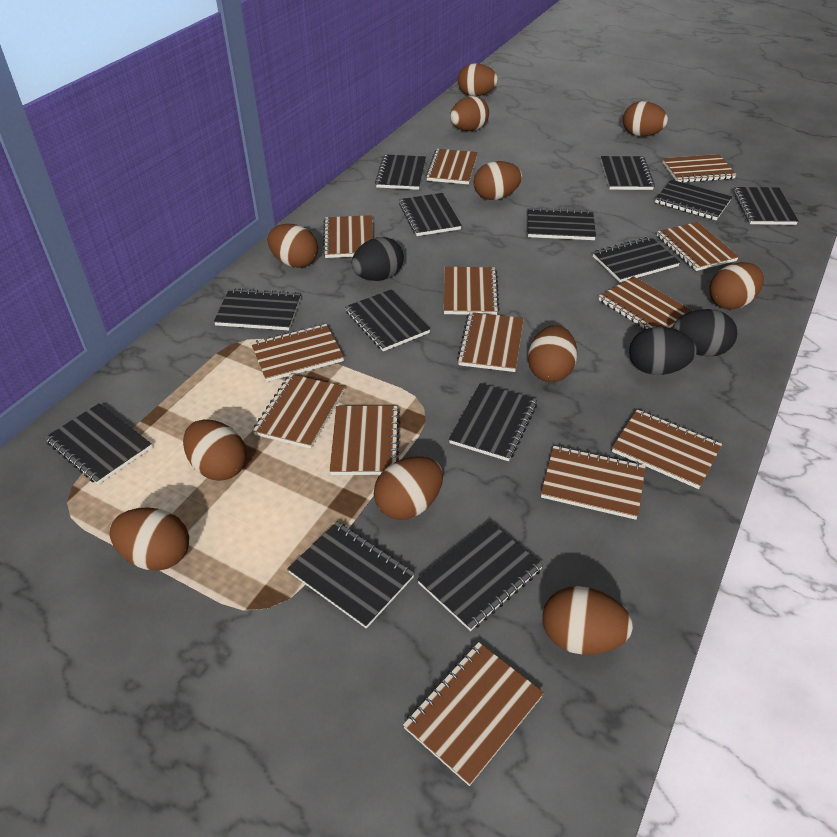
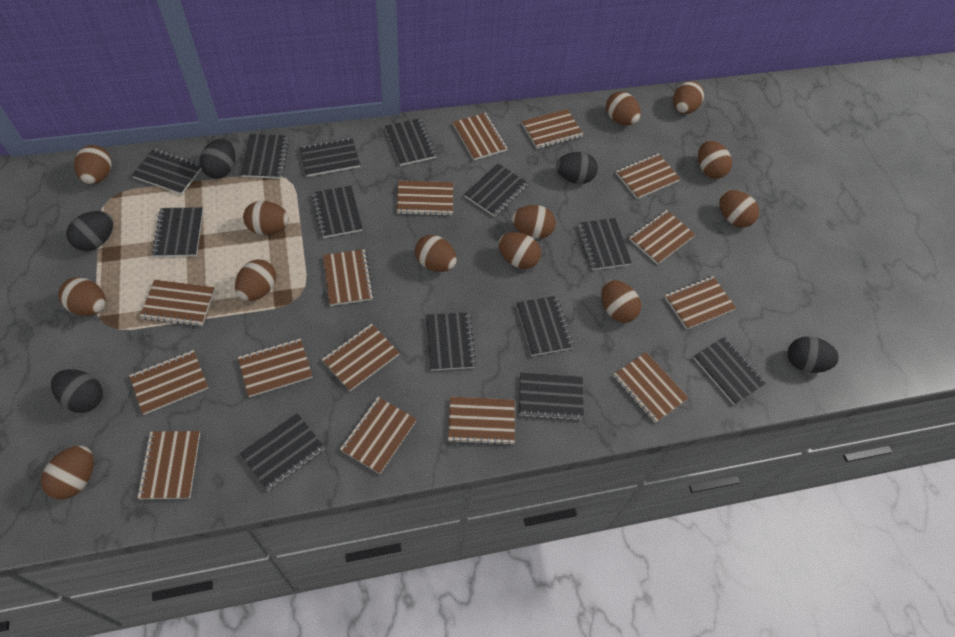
black egg: [352,237,404,281] [629,327,697,375] [672,309,737,356] = 3 -> [51,369,103,413] [66,211,113,251] [199,139,235,179] [556,152,598,184] [788,337,839,373] = 5
brown egg: [109,507,189,571] [183,420,247,481] [267,224,318,268] [374,456,443,520] [450,96,489,131] [458,63,498,96] [474,161,522,200] [528,325,577,382] [542,586,633,655] [623,101,668,136] [709,262,764,309] = 11 -> [41,446,94,499] [58,277,106,316] [74,145,111,184] [235,259,276,301] [243,201,289,235] [415,235,457,272] [499,232,541,269] [512,205,556,239] [601,280,641,323] [606,92,641,125] [673,81,704,114] [698,141,732,179] [719,190,759,228] = 13
brown notebook: [251,324,344,382] [253,374,345,449] [323,215,373,258] [329,406,400,475] [403,642,544,786] [426,149,478,185] [444,267,500,315] [457,312,524,372] [541,446,646,520] [599,276,692,330] [612,409,722,489] [657,222,739,271] [662,154,737,183] = 13 -> [129,350,209,415] [137,431,200,499] [140,280,215,326] [238,338,312,397] [322,323,400,391] [323,249,374,306] [340,397,417,474] [397,181,453,216] [448,397,515,445] [453,113,508,160] [522,109,583,149] [614,352,689,423] [616,153,680,199] [629,210,696,265] [665,276,736,330] = 15

